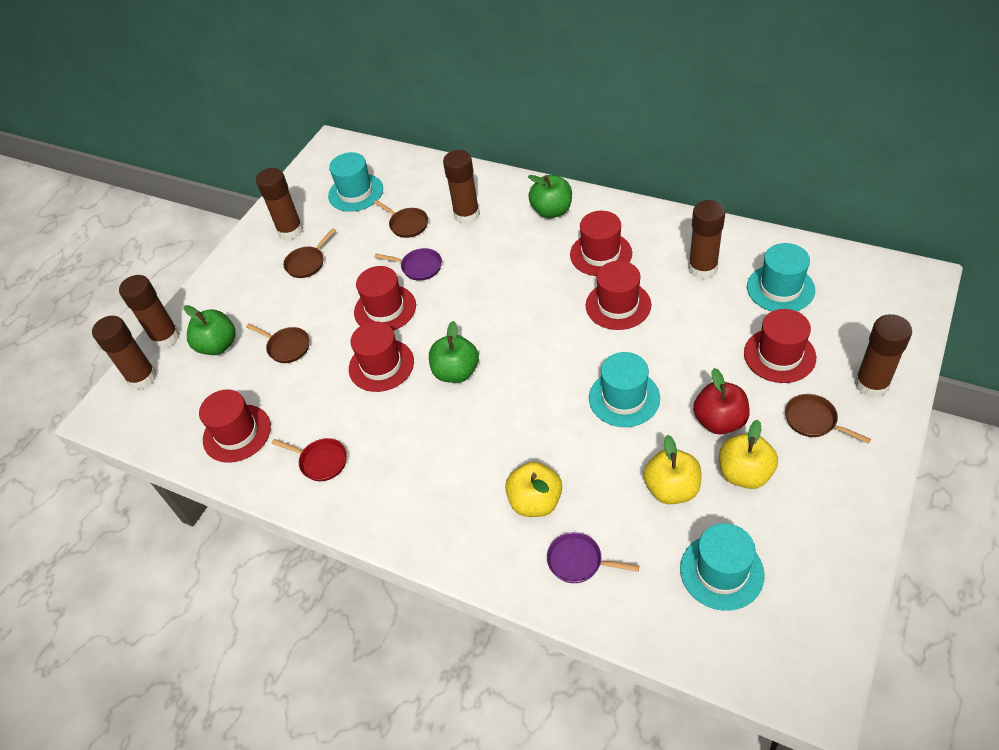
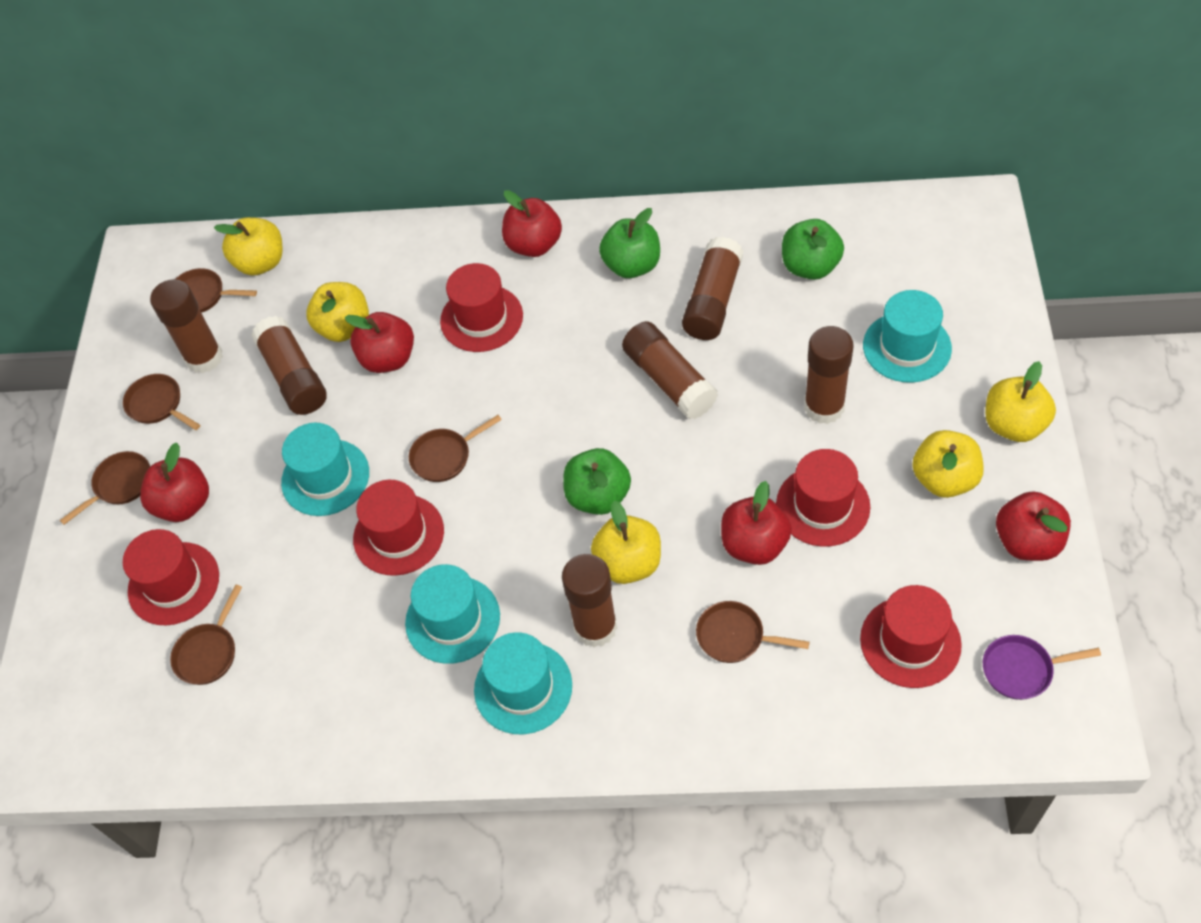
brown pan: [246,323,309,363] [283,228,336,278] [374,200,428,238] [785,394,871,444] = 4 -> [60,451,150,525] [123,374,200,430] [170,585,242,685] [176,268,257,313] [409,415,502,482] [696,601,809,663] = 6
purple pan: [374,248,442,281] [547,532,639,583] = 2 -> [983,635,1101,700] = 1
red apple: [693,368,750,434] = 1 -> [140,443,209,522] [345,312,414,373] [502,190,562,257] [721,481,792,565] [996,491,1071,561] = 5
red hat: [199,389,271,463] [349,321,414,392] [354,266,416,331] [570,211,632,276] [586,261,651,330] [744,309,816,383] = 6 -> [123,529,219,625] [353,480,444,576] [440,263,523,352] [776,449,870,547] [860,585,962,688] = 5
red pan: [272,438,347,481] = 1 -> none = 0
yellow apple: [505,461,562,517] [643,435,701,504] [719,420,778,489] = 3 -> [214,217,283,276] [306,282,369,342] [591,500,661,584] [912,430,983,498] [985,361,1056,442] = 5

